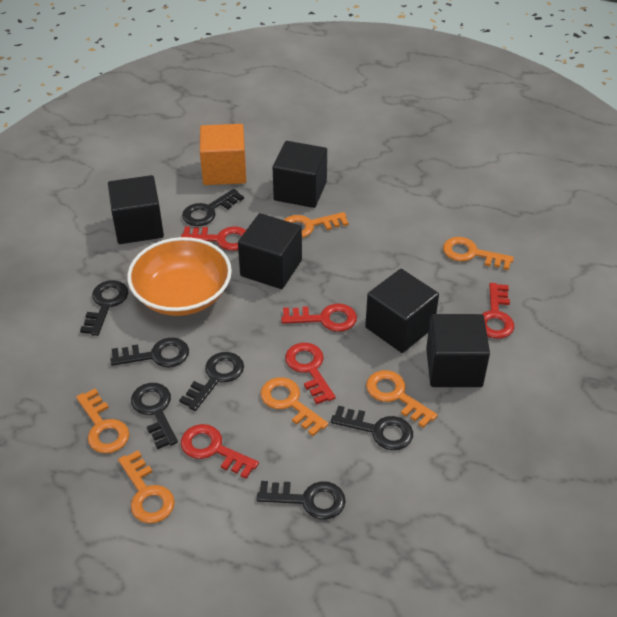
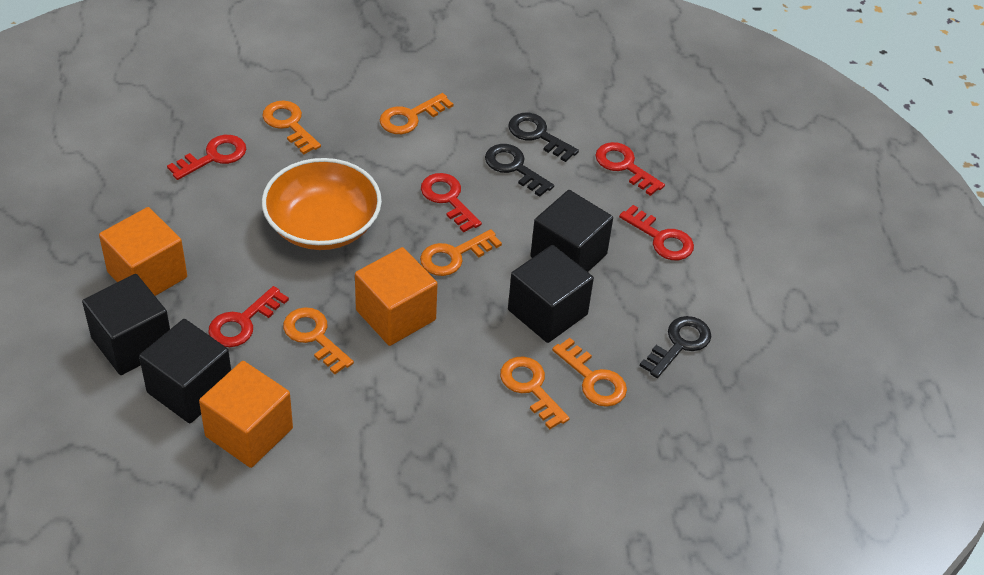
black cube: [108,175,164,244] [238,213,302,289] [273,141,327,208] [365,269,439,353] [426,314,490,387] = 5 -> [82,274,170,375] [139,319,231,423] [508,245,594,343] [530,190,613,272] = 4
black key: [80,280,128,336] [110,337,189,367] [131,383,178,449] [179,352,244,411] [182,189,244,226] [257,481,346,520] [331,406,413,450] = 7 -> [485,144,554,197] [508,113,579,162] [640,316,711,378] = 3
orange cube: [200,124,246,185] = 1 -> [99,207,187,296] [199,361,293,468] [355,247,438,346] = 3

